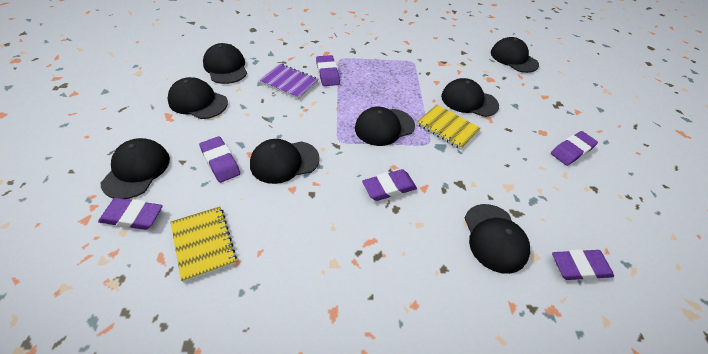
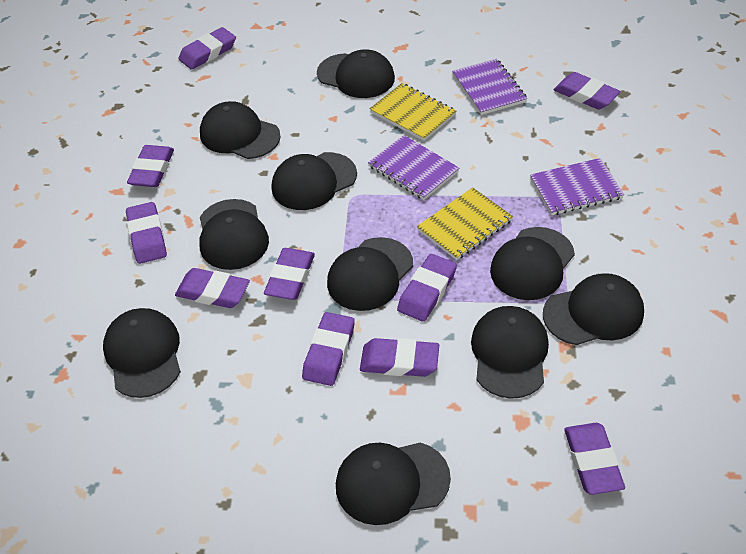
black cap: [101,138,170,199] [167,77,228,119] [203,43,247,84] [250,139,320,184] [355,107,415,146] [441,78,499,117] [465,204,530,274] [491,37,539,73] = 8 -> [103,308,181,398] [199,199,269,270] [200,101,281,159] [272,152,357,210] [317,49,395,98] [327,237,413,311] [336,442,451,525] [471,306,549,399] [490,227,575,300] [543,273,644,345] = 10
purple eraser: [98,198,163,230] [199,136,241,183] [316,55,340,86] [362,169,417,201] [551,131,598,166] [552,249,614,280] = 6 -> [126,202,167,264] [127,145,174,187] [175,268,250,308] [178,27,236,70] [264,248,315,300] [302,312,355,386] [360,338,439,377] [397,254,457,322] [554,72,621,110] [564,423,625,495] = 10
purple notebook: [259,64,318,99] = 1 -> [368,135,459,200] [452,58,527,115] [530,158,624,215] = 3

